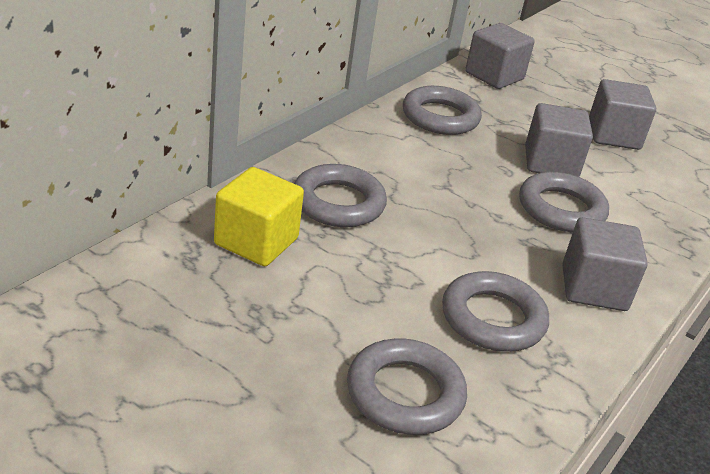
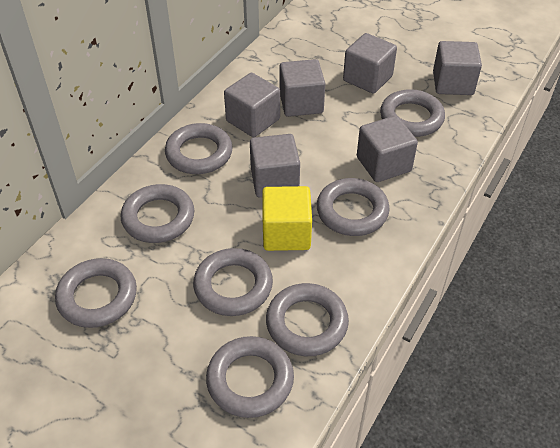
grey cube: [465,23,535,89] [525,103,593,177] [562,217,648,311] [589,79,656,150] = 4 -> [224,73,280,137] [250,134,300,197] [279,59,325,117] [343,33,397,94] [357,116,418,182] [433,41,482,95] = 6
grey ring: [294,164,387,227] [347,338,467,435] [403,86,482,135] [442,271,549,352] [519,172,609,232] = 5 -> [55,258,137,328] [121,184,194,243] [165,123,233,174] [193,248,273,316] [206,336,294,418] [266,283,349,356] [317,178,390,236] [380,89,445,137] = 8

